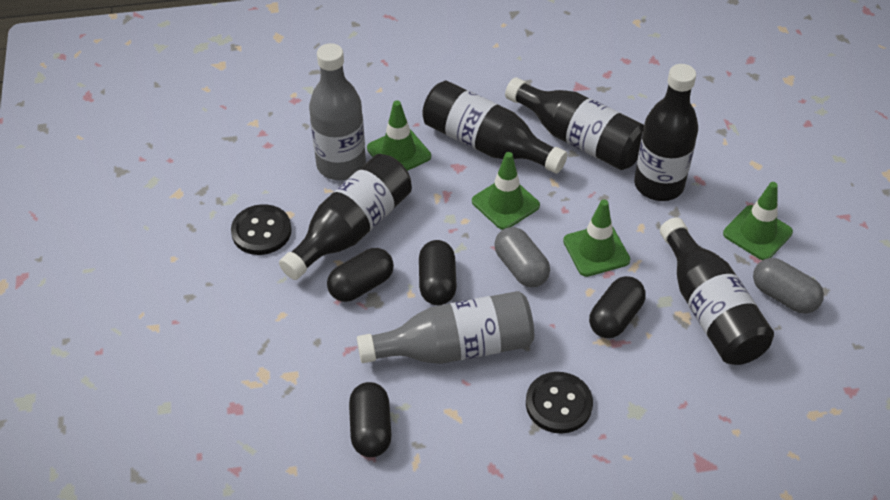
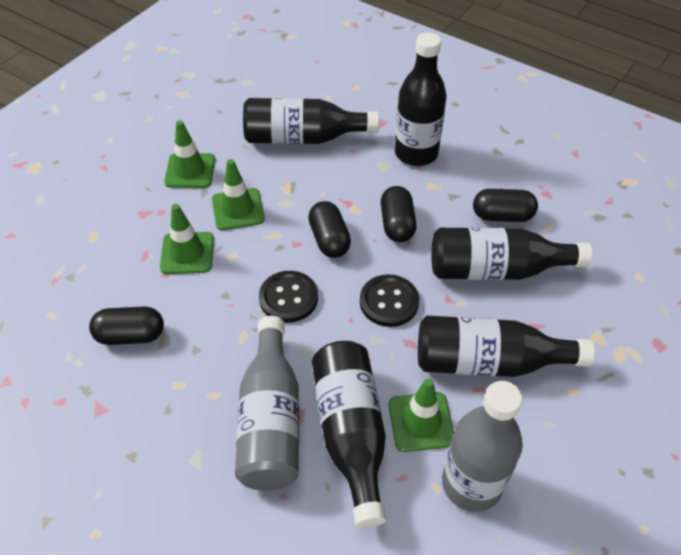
grey capsule: [494,227,550,287] [753,258,824,314] = 2 -> none = 0

